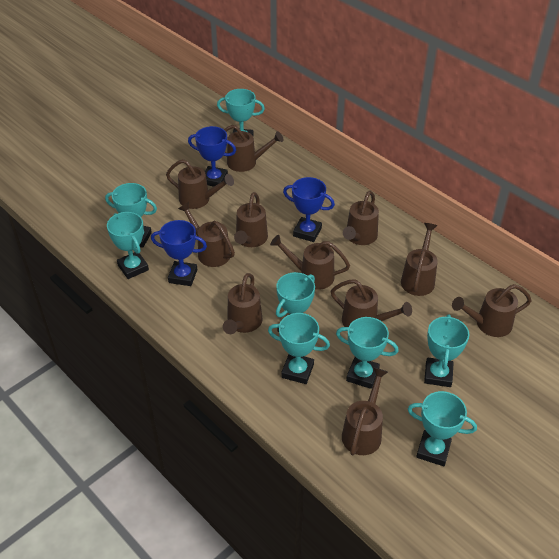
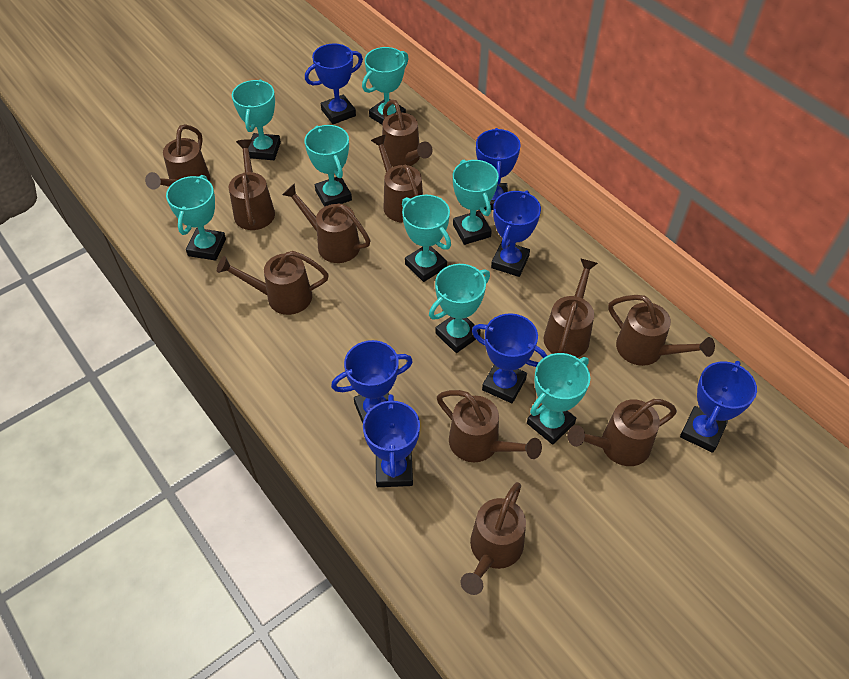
blue trophy: [151,220,207,286] [188,126,236,187] [283,177,335,242] = 3 -> [305,43,363,124] [331,340,413,423] [363,394,420,487] [472,313,547,403] [476,128,521,210] [491,190,541,277] [680,361,757,453] = 7

